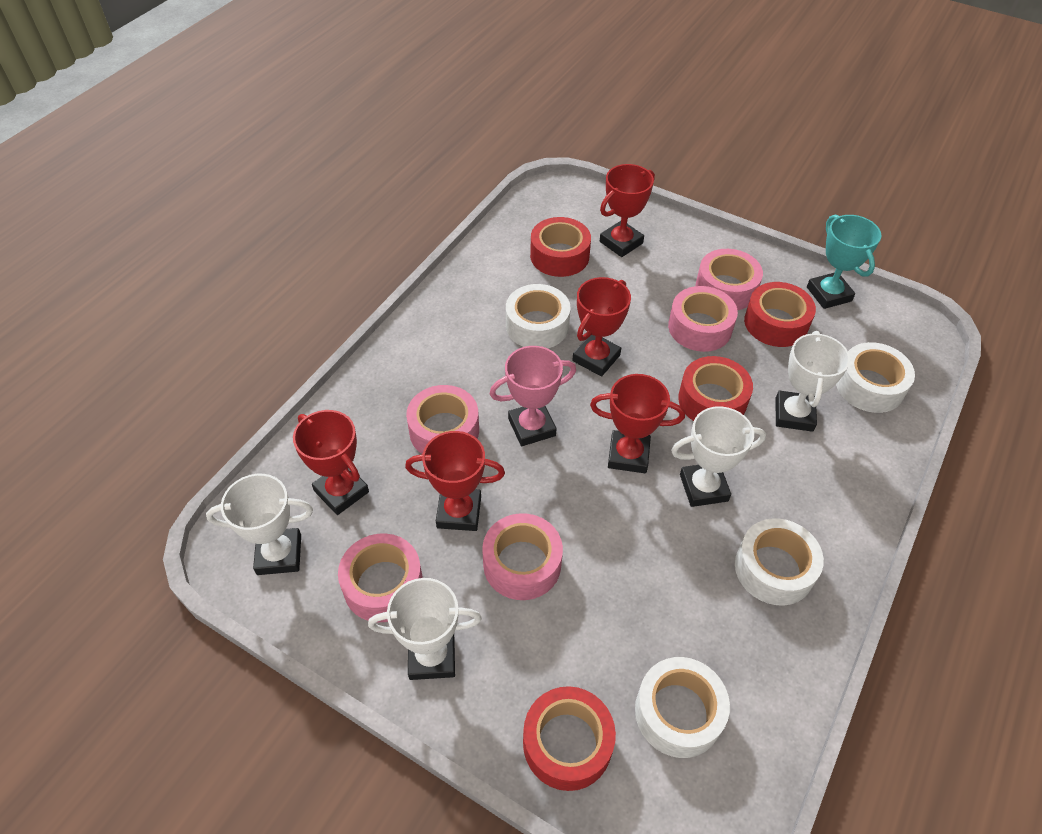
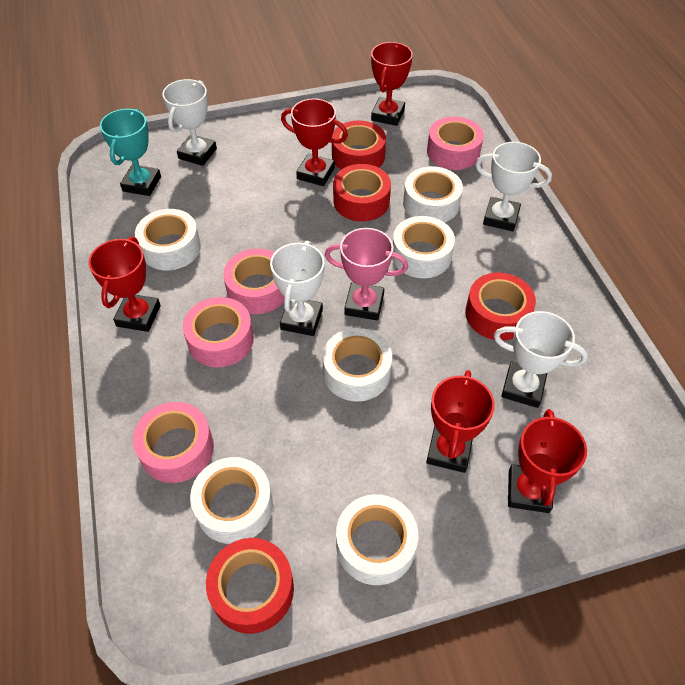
pink tape: [338,533,423,622] [406,385,479,454] [482,513,563,600] [668,286,738,352] [696,249,763,310] = 5 -> [133,402,214,483] [183,297,254,367] [223,248,285,314] [427,117,484,170] = 4
white tape: [506,284,571,348] [635,657,730,758] [735,518,824,606] [836,342,915,413] = 4 -> [135,209,201,270] [190,457,273,544] [322,328,392,402] [336,494,418,585] [392,216,455,278] [403,166,463,223] = 6

